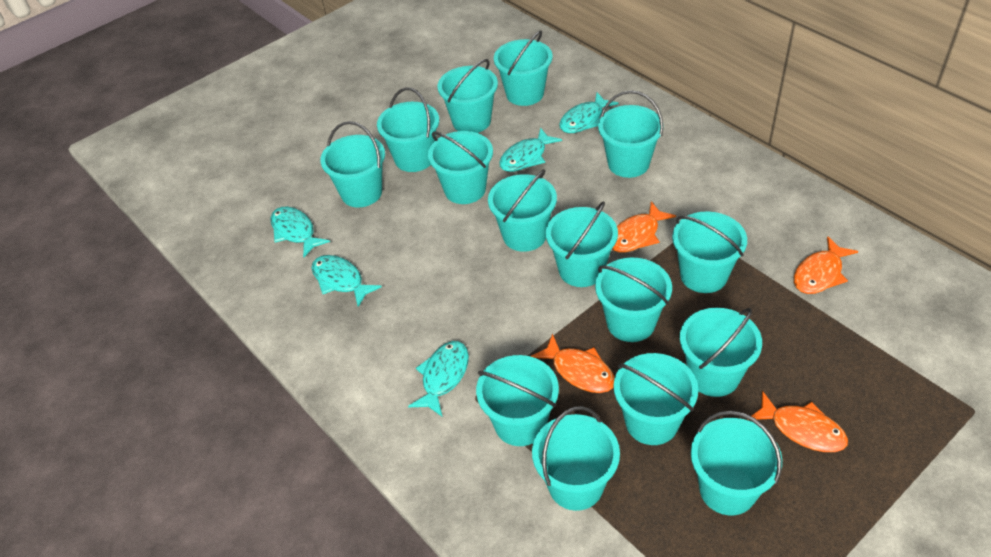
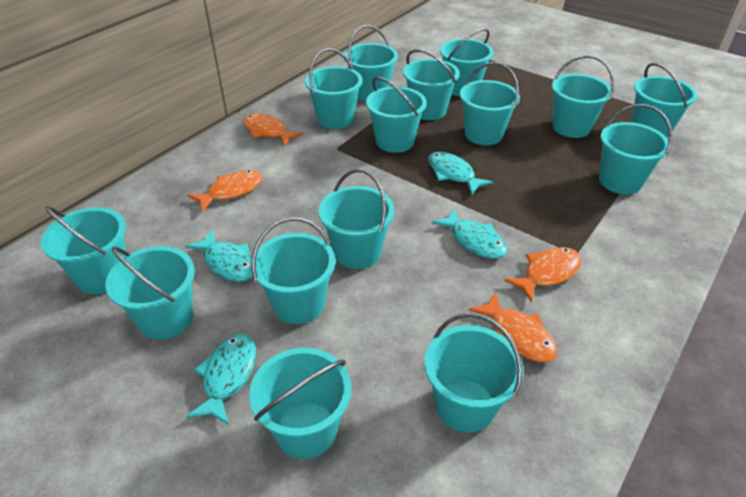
turquoise fish: [271,207,330,257] [312,255,382,307] [408,341,469,416] [499,128,562,172] [559,93,619,133] = 5 -> [185,230,253,282] [186,334,256,425] [428,152,493,195] [432,208,507,259] = 4

